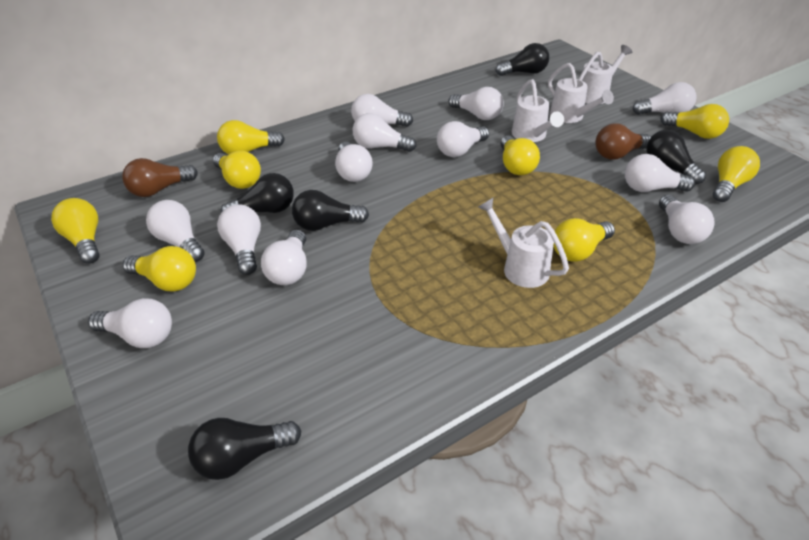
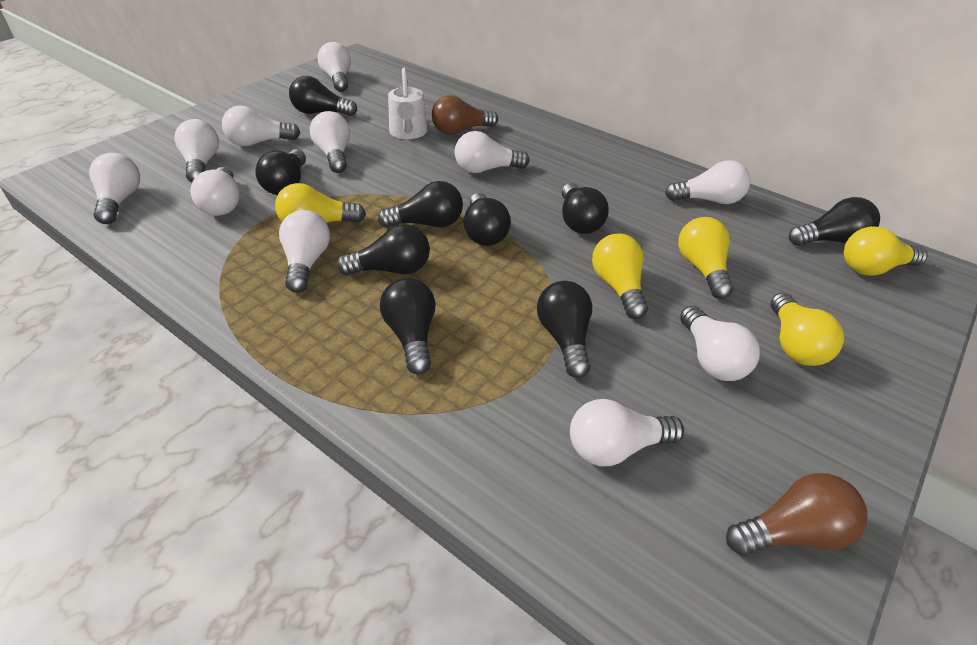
black light bulb: [188,418,301,480] [221,173,294,213] [292,190,369,231] [496,43,549,76] [646,130,706,184] = 5 -> [255,149,306,195] [289,76,357,116] [337,224,430,276] [378,181,463,228] [380,278,436,375] [463,193,511,246] [537,281,592,378] [561,183,609,234] [789,197,880,246] = 9
white light bulb: [88,298,172,348] [146,200,205,262] [217,204,261,275] [261,230,307,285] [335,142,373,182] [351,94,413,127] [352,113,416,152] [437,121,489,157] [448,87,504,120] [625,154,695,192] [633,82,697,115] [659,195,715,244] = 12 -> [89,153,140,224] [174,119,219,182] [190,167,240,216] [222,105,300,146] [279,210,330,293] [310,111,350,173] [318,42,351,92] [455,131,530,173] [570,399,684,466] [665,160,751,204] [680,306,760,381] = 11
white watering can: [478,198,569,288] [511,79,564,142] [548,63,614,123] [579,45,632,104] = 4 -> [388,68,428,139] = 1
yellow light bulb: [51,198,100,264] [123,246,196,292] [213,151,261,189] [217,120,285,154] [500,136,540,175] [553,218,615,262] [660,104,729,139] [713,146,760,202] = 8 -> [275,183,366,223] [592,234,648,319] [678,217,734,299] [771,293,844,366] [844,226,928,276] = 5

